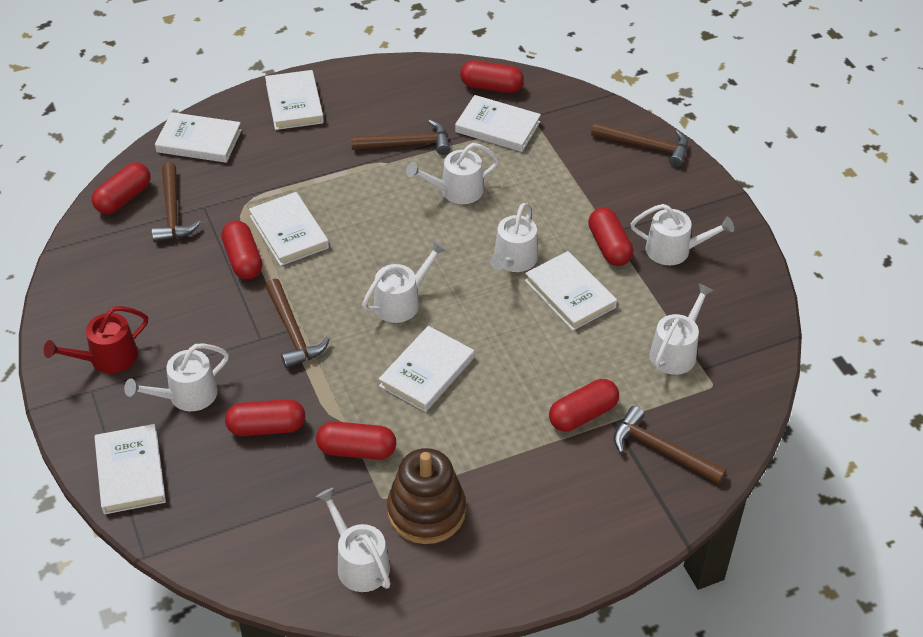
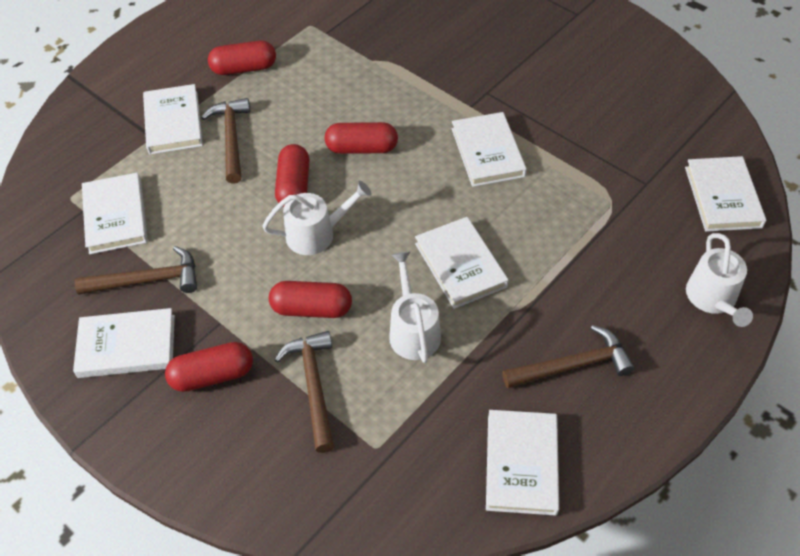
brown hammer: [151,162,201,242] [265,278,330,369] [351,120,450,155] [591,122,688,167] [613,406,727,484] = 5 -> [75,246,197,295] [201,98,250,184] [275,331,335,453] [502,325,635,389] = 4
brown stacking toy: [387,448,466,544] = 1 -> none = 0
red capsule: [92,162,151,214] [221,221,262,279] [225,399,305,436] [316,421,396,460] [460,61,524,93] [549,379,619,432] [588,208,633,266] = 7 -> [165,342,253,392] [208,40,276,75] [269,281,352,318] [275,144,309,207] [325,122,398,154] = 5
red watering can: [44,306,148,373] = 1 -> none = 0
white watering can: [124,343,229,411] [316,488,391,592] [362,240,446,323] [406,143,499,204] [490,203,538,272] [631,204,734,265] [650,283,714,375] = 7 -> [262,181,371,255] [389,252,441,363] [686,233,753,327] = 3

